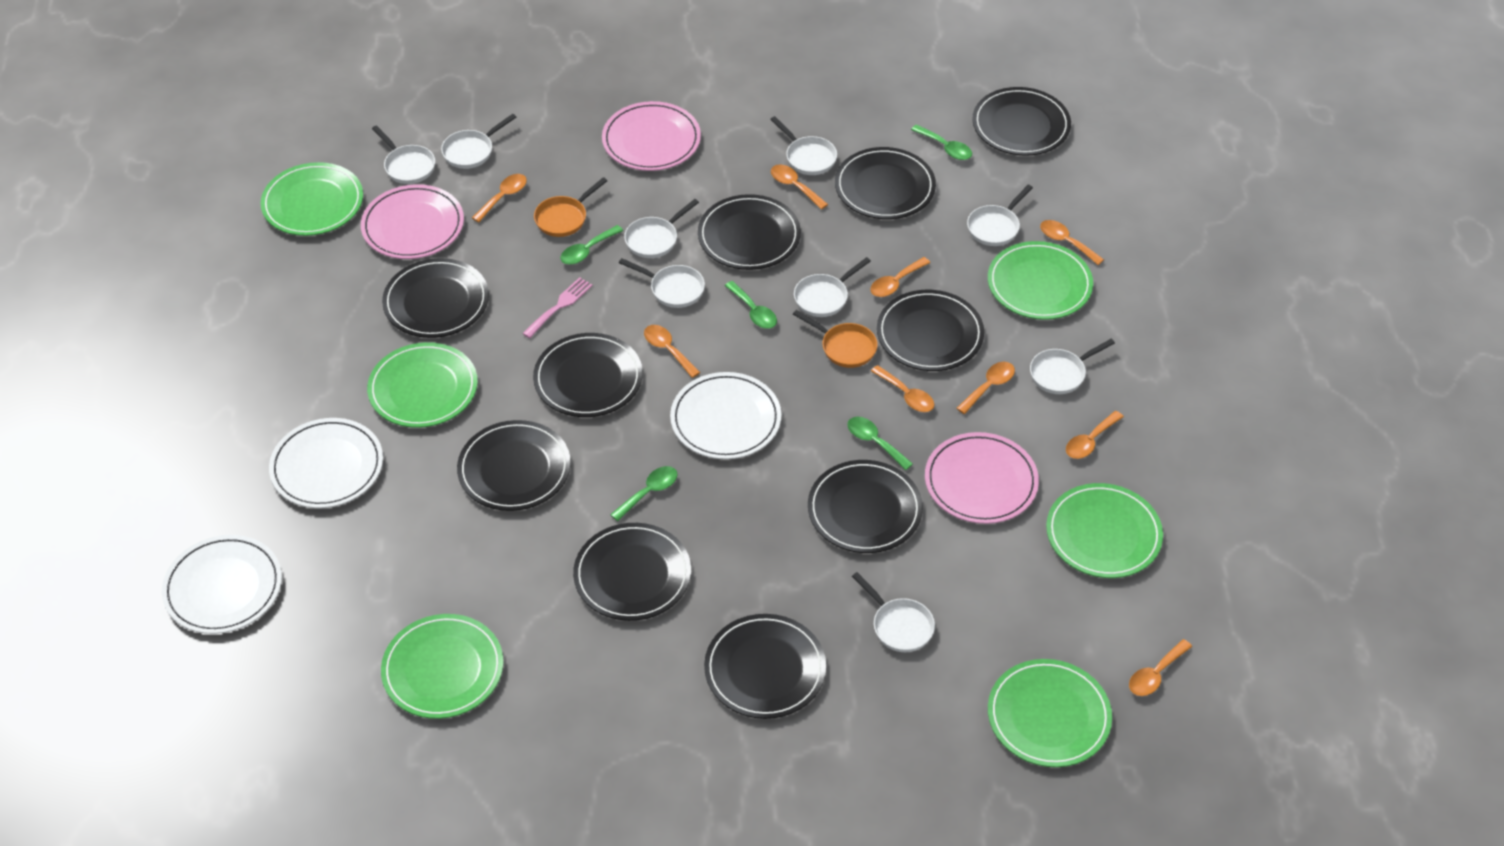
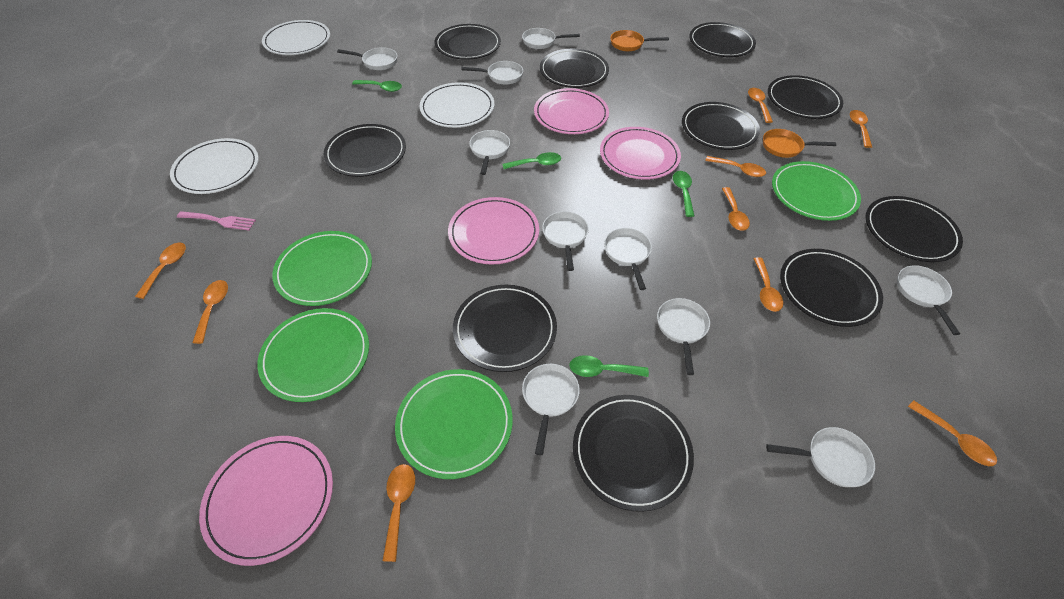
green plate: [260,162,363,236] [367,342,478,428] [381,614,503,719] [988,241,1093,320] [988,659,1112,767] [1046,483,1163,578] = 6 -> [258,308,369,402] [272,231,372,306] [395,369,513,479] [772,161,861,221] = 4
green spoon: [560,225,623,265] [610,466,678,521] [725,281,777,329] [847,417,913,470] [911,124,972,160] = 5 -> [352,80,402,92] [502,152,561,169] [569,355,649,377] [673,171,694,217] = 4
pink plate: [361,184,464,259] [602,101,701,171] [925,432,1039,524] = 3 -> [199,436,333,566] [448,197,539,265] [534,88,609,134] [600,127,681,180] = 4
white pan: [372,125,435,184] [441,114,516,169] [619,258,705,308] [624,199,699,258] [770,116,837,175] [794,257,871,317] [852,572,935,652] [967,185,1033,246] [1030,339,1115,394] = 9 -> [337,47,397,70] [461,61,523,85] [469,130,510,175] [522,28,580,49] [522,364,580,455] [542,211,589,271] [604,228,652,290] [657,298,710,375] [766,427,875,487] [897,265,960,335] = 10

